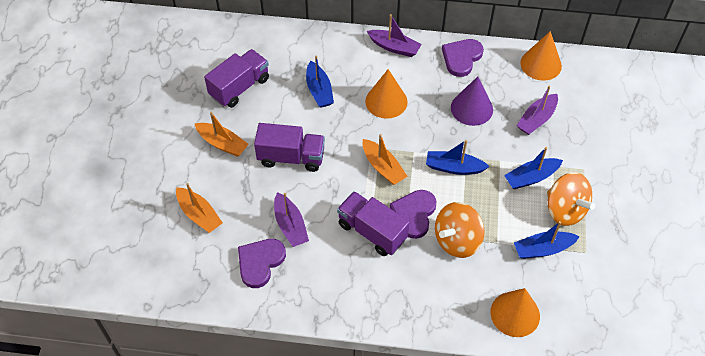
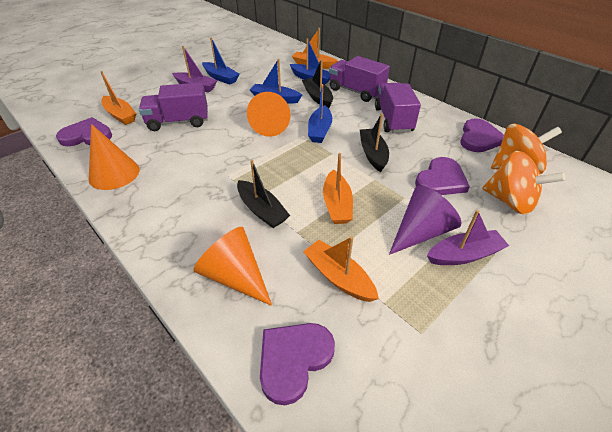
black boat: none = 0 -> [237,159,290,228] [302,59,333,108] [360,113,389,172] = 3
orange boat: [176,183,223,233] [194,112,249,157] [362,134,408,185] = 3 -> [100,71,136,125] [292,28,338,69] [303,236,379,302] [323,153,353,224] = 4
purple boat: [274,192,309,247] [367,14,422,57] [517,86,558,135] = 3 -> [172,46,218,93] [427,210,509,265] = 2
purple heart: [238,239,286,288] [390,190,436,239] [442,39,484,77] = 3 -> [56,117,112,146] [260,323,335,405] [415,157,470,195] [460,118,504,152] = 4

